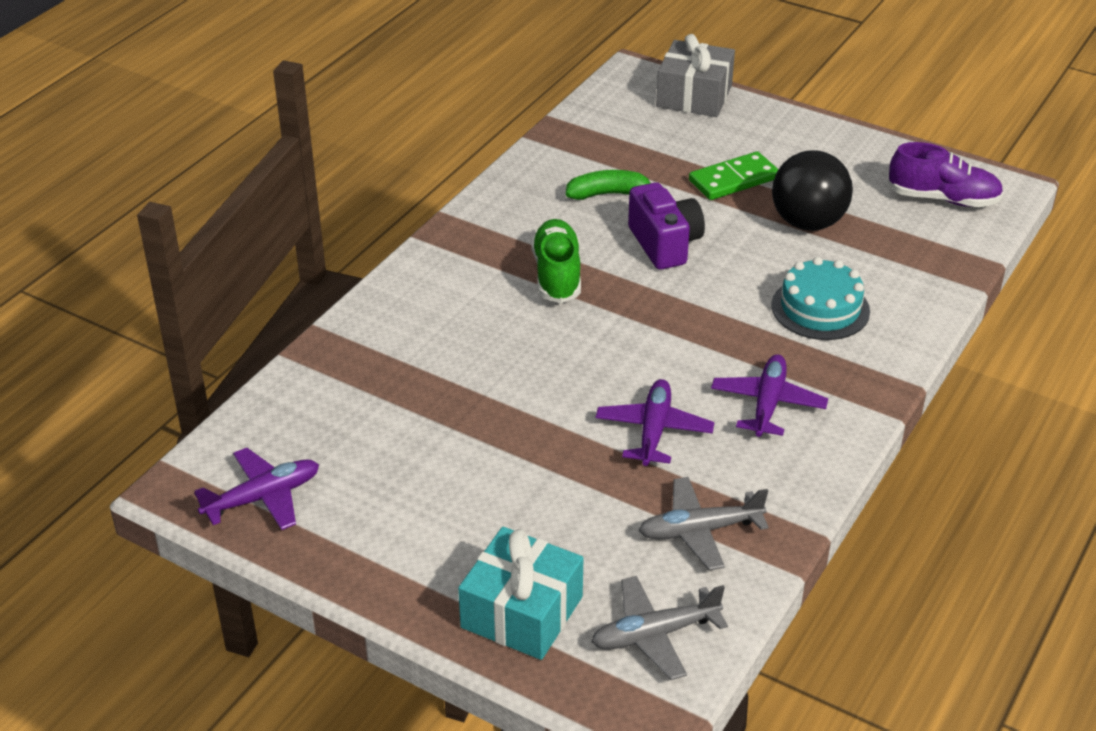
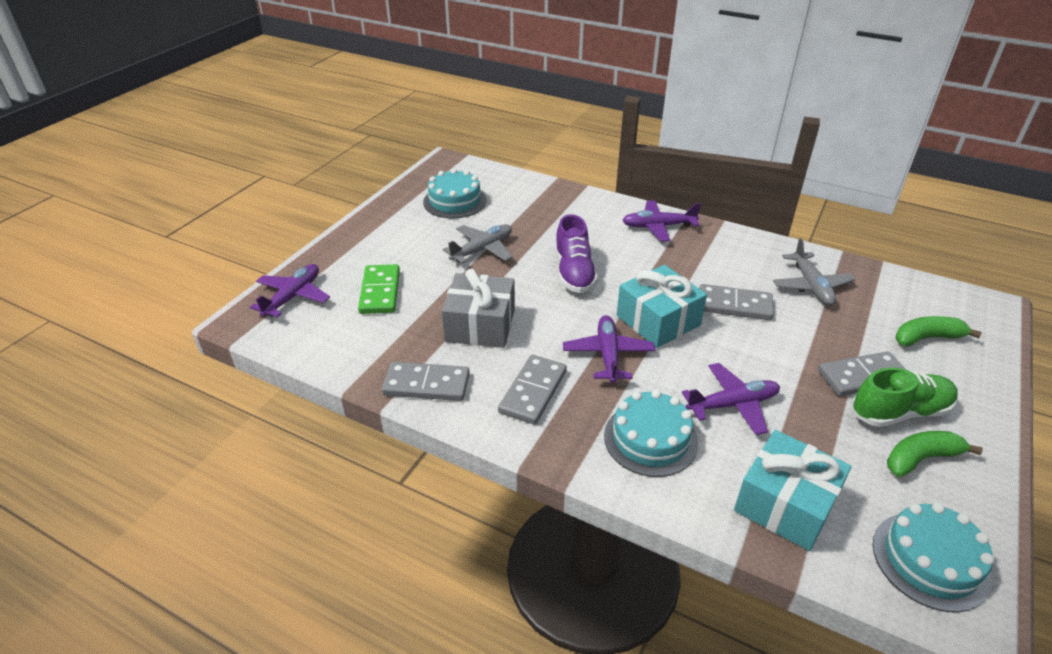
black ball: [772,150,853,231] = 1 -> none = 0
green banana: [566,170,650,200] = 1 -> [887,431,983,477] [896,316,982,346] = 2
grey domino: none = 0 -> [382,362,470,401] [498,355,567,425] [699,284,774,320] [818,351,905,396] = 4
purple camera: [628,182,705,270] = 1 -> none = 0
purple plane: [194,448,319,530] [596,379,714,466] [711,354,828,437] = 3 -> [250,264,330,317] [563,315,655,383] [622,200,701,242] [682,363,780,435] = 4
turquoise cake: [771,257,870,340] = 1 -> [423,168,487,218] [604,390,698,477] [873,503,994,612] = 3
turquoise gift: [458,527,583,660] = 1 -> [617,265,707,348] [734,430,852,551] = 2

